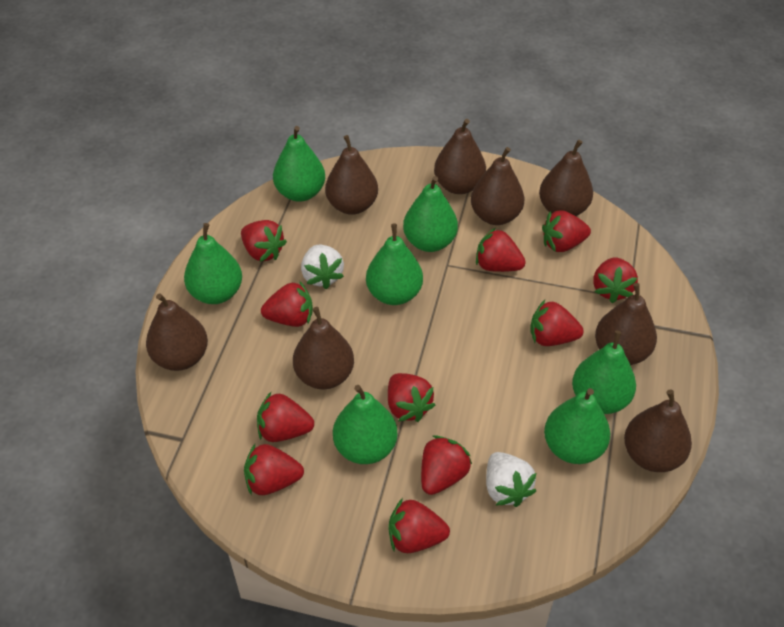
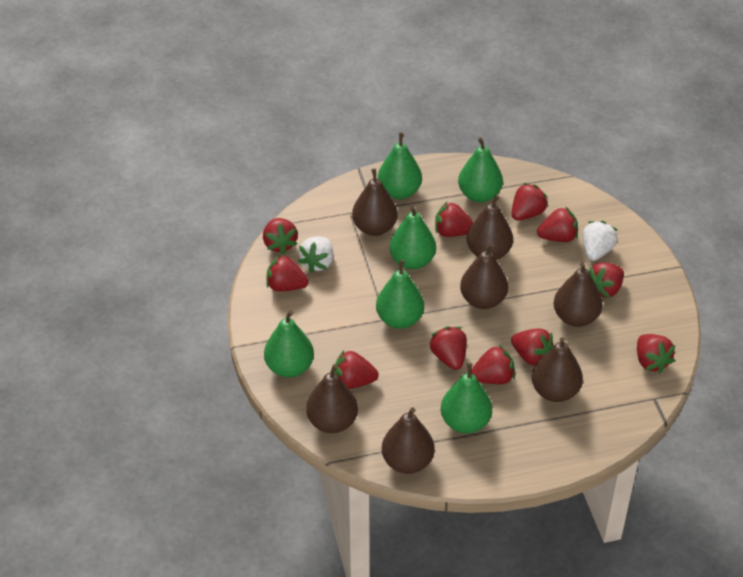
brown pear: [146,293,208,371] [293,307,354,389] [325,135,378,215] [434,119,486,194] [471,147,524,225] [539,140,593,216] [595,283,657,365] [624,389,692,472] = 8 -> [306,364,358,433] [352,169,398,236] [382,407,434,474] [460,244,508,309] [467,194,513,260] [532,337,583,402] [554,262,603,327] = 7
green pear: [184,223,242,304] [273,126,325,202] [333,385,398,464] [366,223,423,305] [403,176,458,252] [544,388,610,464] [572,331,636,414] = 7 -> [264,311,314,378] [376,260,424,329] [378,133,422,199] [390,206,436,269] [441,363,492,433] [458,137,503,202] = 6

